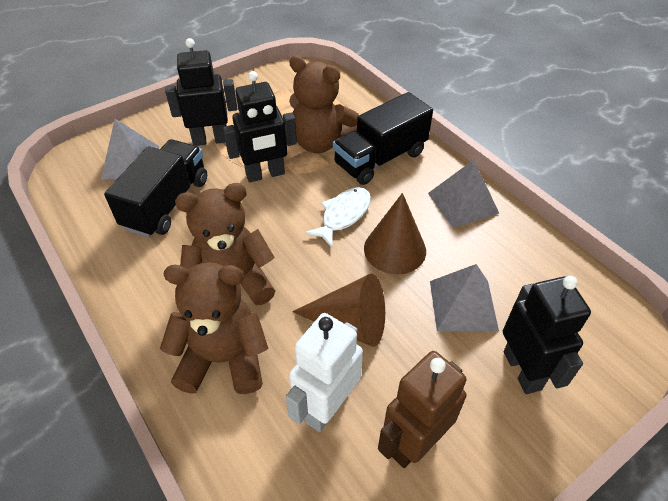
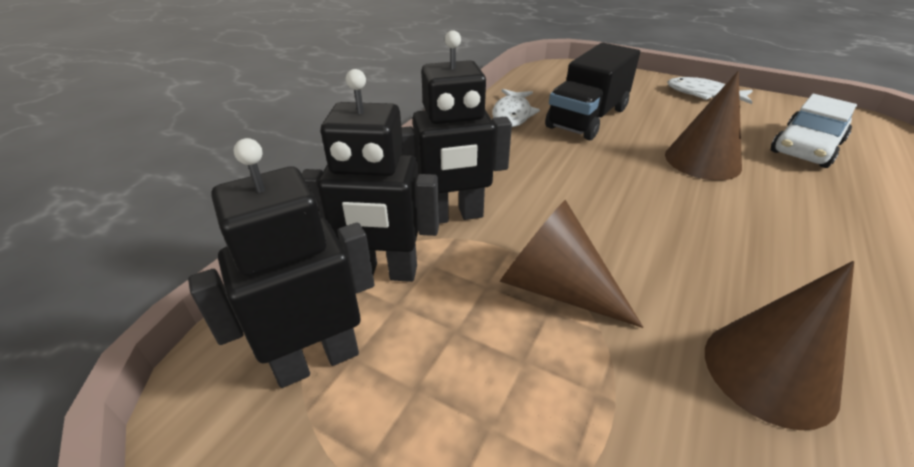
black truck: [104,140,207,237] [333,92,433,185] = 2 -> [545,42,640,140] = 1
brown cone: [292,274,385,347] [364,193,426,274] = 2 -> [500,200,643,328] [665,71,742,181] [705,261,854,430] = 3
brown robot: [378,351,467,468] = 1 -> none = 0
brown teddy bear: [160,262,268,394] [175,183,275,305] [289,55,359,153] = 3 -> none = 0
grey pyramid: [101,119,160,179] [428,160,499,228] [430,264,499,331] = 3 -> none = 0
white car: none = 0 -> [771,94,857,168] = 1
white fish: [305,187,371,247] = 1 -> [492,89,540,127] [667,77,753,104] = 2
white robot: [286,313,363,432] = 1 -> none = 0

